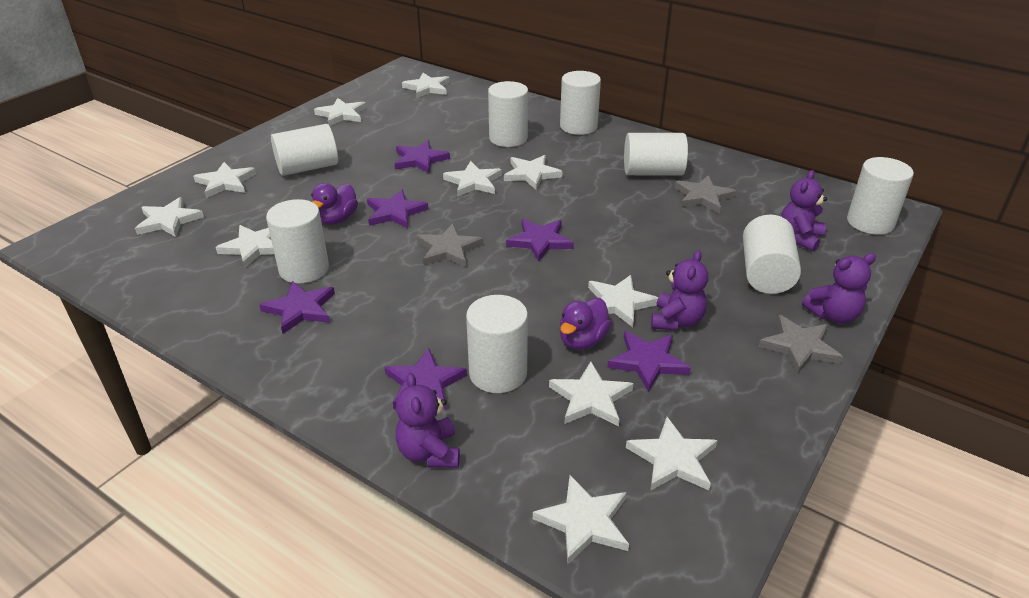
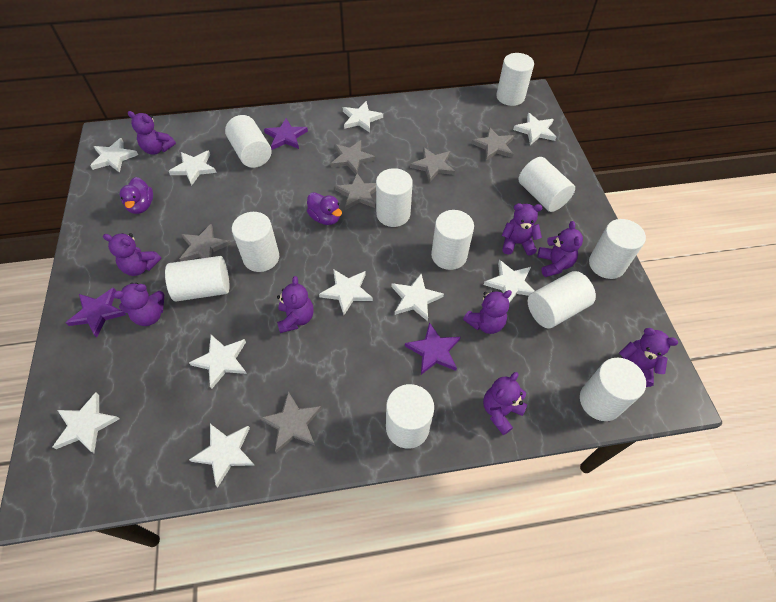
grey star: [417,224,483,267] [675,175,737,213] [758,315,843,374] = 3 -> [180,224,231,261] [260,391,322,453] [331,140,375,174] [335,173,376,210] [410,147,455,183] [471,127,514,160] = 6
purple star: [259,281,335,334] [367,189,428,229] [384,348,467,411] [395,140,450,173] [506,219,574,262] [607,331,691,392] = 6 -> [66,287,126,337] [264,118,308,150] [405,322,461,375] = 3
purple teddy bear: [396,373,460,468] [651,250,708,331] [781,170,827,251] [802,253,876,324] = 4 -> [103,233,161,276] [113,283,164,326] [128,111,176,155] [277,276,314,333] [463,290,512,334] [483,372,527,435] [502,203,542,256] [537,221,583,277] [619,328,678,387] = 9
white cylinder: [266,199,329,283] [271,124,338,176] [466,295,528,393] [488,81,528,147] [560,71,601,135] [624,133,688,176] [743,215,801,294] [847,157,914,235] = 8 -> [165,256,230,302] [225,115,272,168] [232,212,279,272] [376,168,413,227] [386,384,434,449] [431,210,474,270] [496,53,534,106] [519,157,575,212] [528,271,596,328] [580,358,646,421] [589,219,646,279] = 11
white star: [135,197,204,237] [193,162,256,198] [215,225,274,268] [314,98,366,126] [402,73,450,98] [443,161,502,197] [504,155,563,190] [533,475,629,564] [549,361,634,426] [588,275,658,327] [626,417,718,491] = 11 -> [53,393,119,453] [90,138,138,173] [169,151,217,186] [189,335,247,389] [189,424,254,487] [319,269,373,315] [343,101,383,133] [391,274,444,321] [484,260,535,303] [513,113,556,145] = 10

